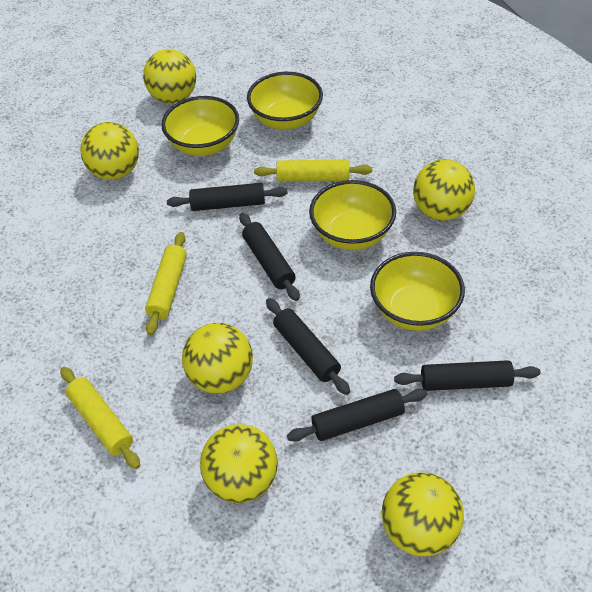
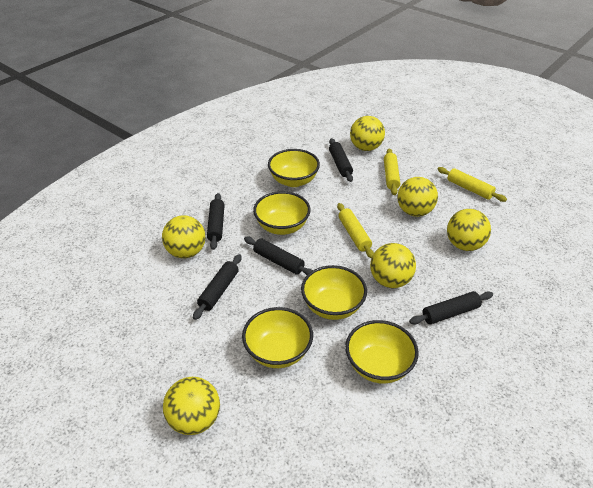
yellow bowl: [161,96,239,156] [247,72,323,130] [309,180,396,250] [370,252,465,331] = 4 -> [242,307,313,368] [253,191,311,235] [268,149,320,187] [301,265,367,320] [345,320,419,383] = 5

